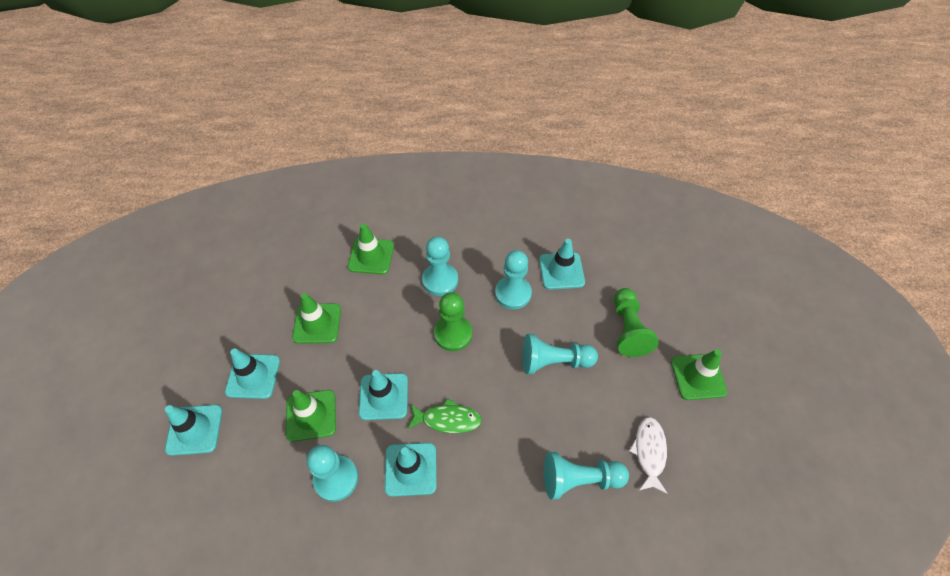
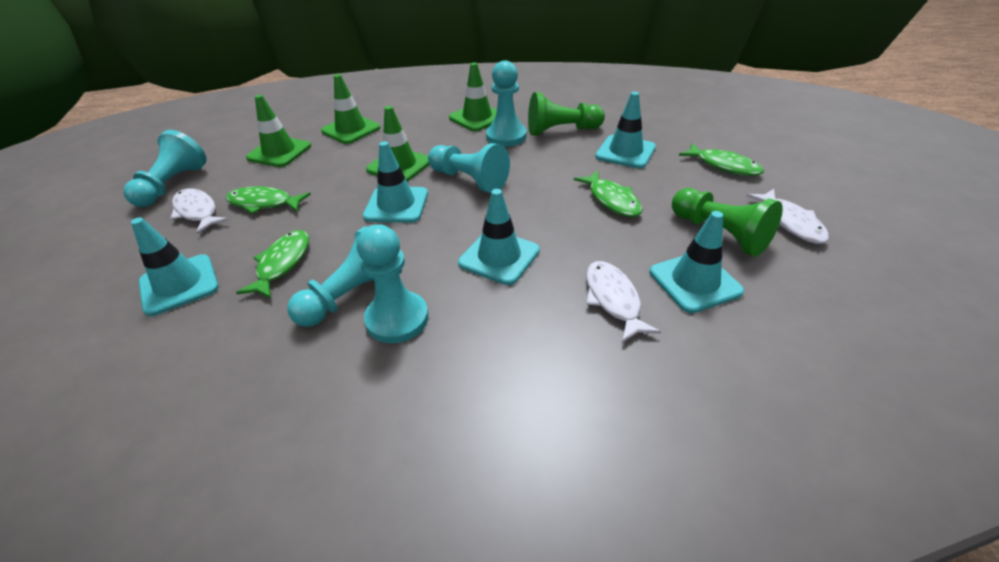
green fish: [408,398,482,433] = 1 -> [226,186,311,214] [236,230,309,299] [574,171,642,217] [679,143,764,176] = 4
white fish: [629,417,668,494] = 1 -> [170,188,229,234] [586,261,661,343] [746,189,829,244] = 3

